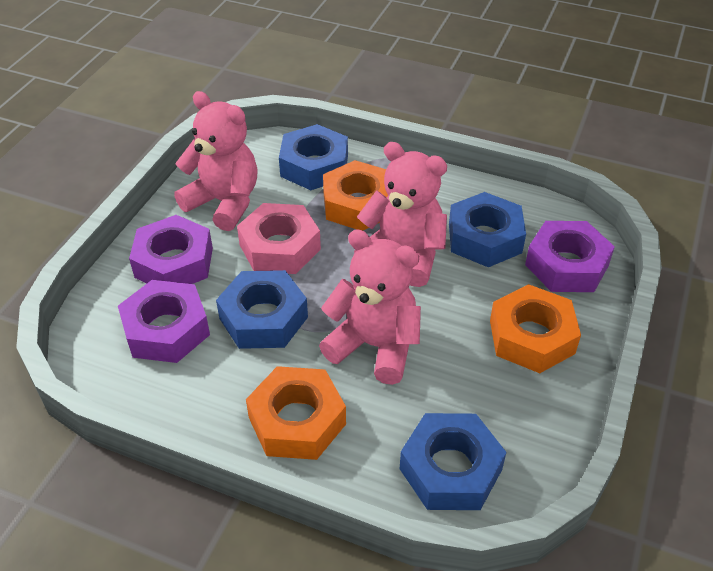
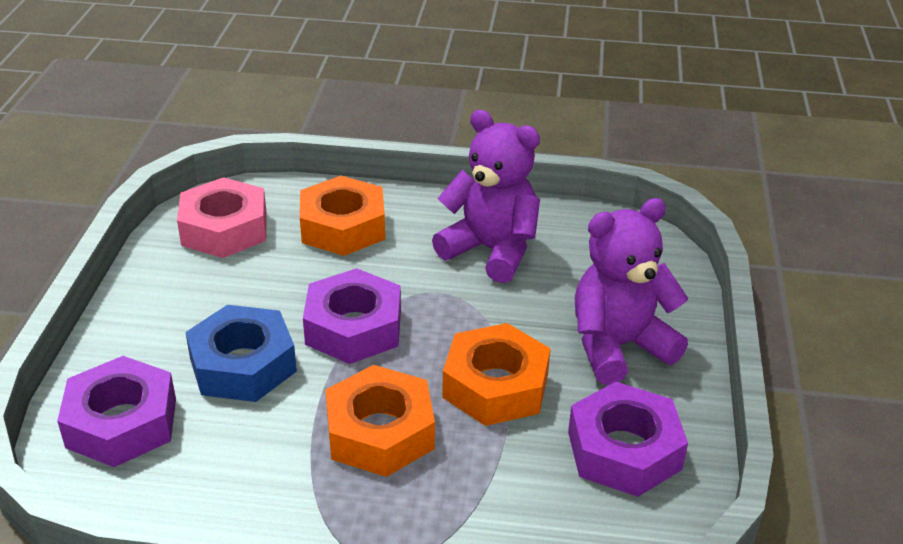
blue nut: [216,270,308,349] [279,124,348,190] [400,413,506,510] [449,192,526,267] = 4 -> [185,305,297,402] = 1
pink teddy bear: [174,91,258,231] [319,229,421,385] [354,142,447,287] = 3 -> none = 0
purple teddy bear: none = 0 -> [432,110,540,283] [575,198,688,385] = 2

